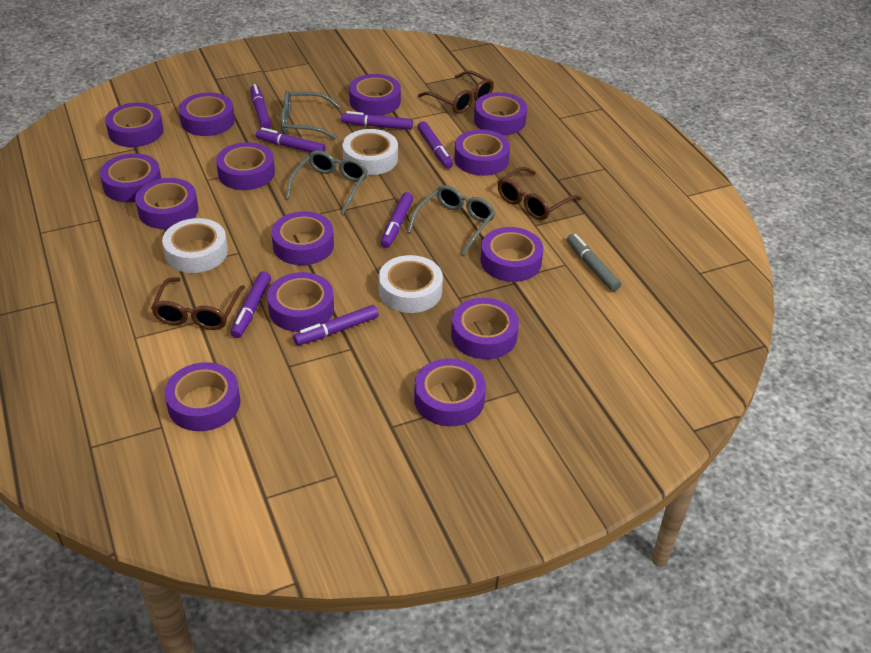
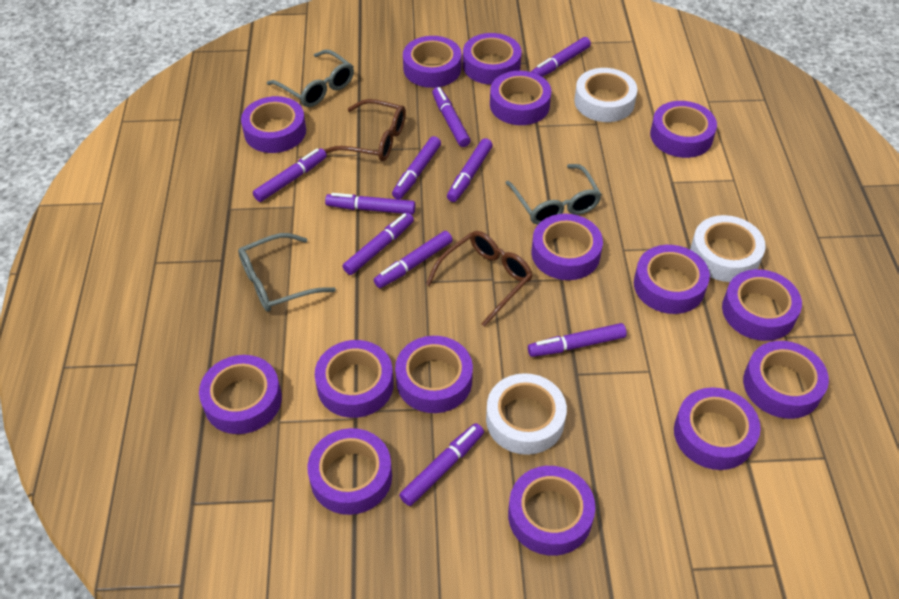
brown glasses: [151,277,245,330] [418,71,494,114] [498,167,582,220] = 3 -> [324,99,406,161] [426,231,533,327] = 2
grey marker: [567,234,621,291] = 1 -> none = 0
purple marker: [231,271,271,338] [250,84,271,129] [256,127,326,152] [293,305,379,345] [341,111,413,130] [381,192,413,248] [417,121,453,169] = 7 -> [253,148,327,202] [325,193,415,215] [342,213,414,275] [374,231,453,288] [392,136,441,199] [399,423,484,506] [432,87,470,147] [447,138,493,202] [528,323,627,357] [531,37,591,77] = 10
purple tape: [100,153,161,202] [105,103,164,147] [135,178,199,229] [164,362,241,431] [179,92,235,136] [216,142,275,190] [267,272,334,332] [271,211,334,265] [349,74,401,116] [414,359,486,426] [451,298,519,359] [454,129,510,176] [474,92,527,135] [481,227,544,282] = 14 -> [199,355,282,434] [241,96,306,153] [307,428,392,515] [315,340,394,418] [395,336,473,413] [403,36,462,88] [463,33,521,85] [490,71,551,125] [508,466,595,556] [531,214,603,280] [634,245,710,314] [650,101,717,158] [674,387,761,470] [722,269,802,341] [743,341,829,419] = 15

